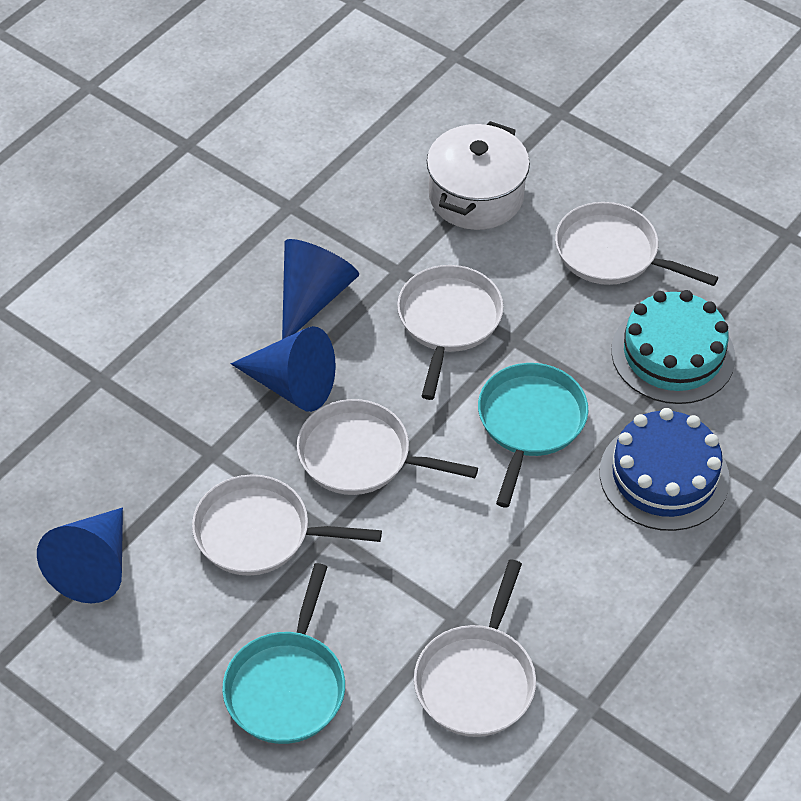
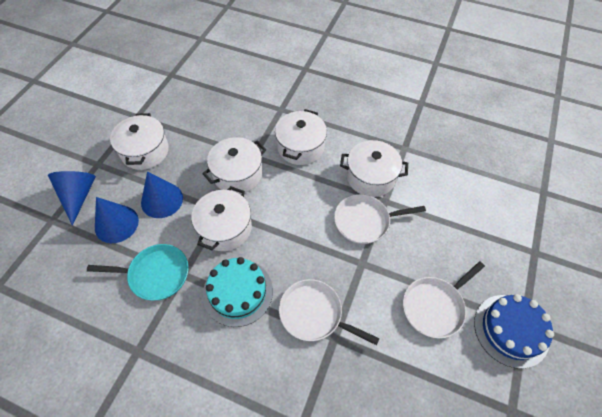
turquoise pan: [222,563,345,744] [478,363,588,508] = 2 -> [87,244,189,300] = 1
white pan: [192,475,382,576] [297,399,478,495] [397,265,504,400] [414,559,536,737] [555,202,719,286] = 5 -> [279,279,380,345] [334,194,426,244] [403,261,485,338] = 3
white pot: [427,121,530,230] = 1 -> [110,113,169,170] [191,186,252,251] [202,137,266,194] [275,109,327,165] [340,140,408,197] = 5

